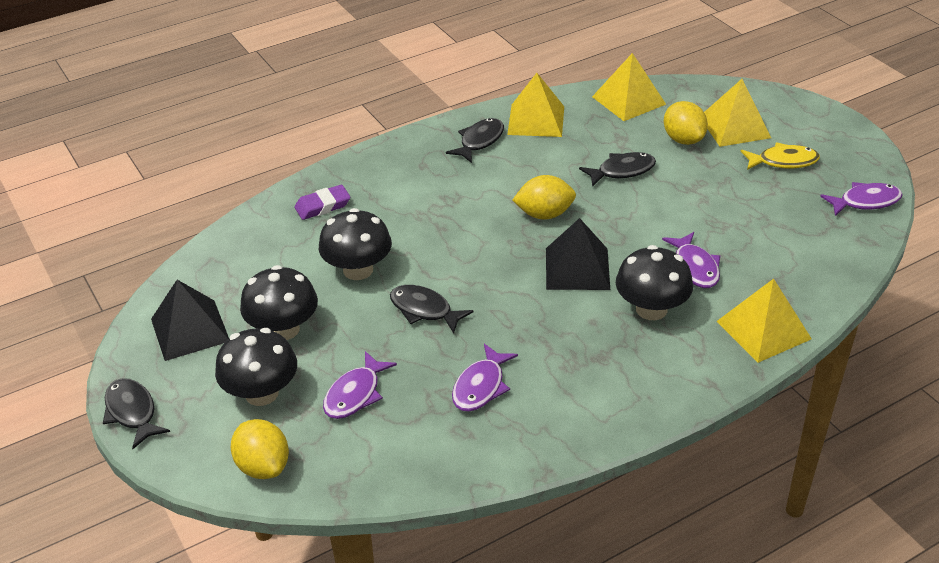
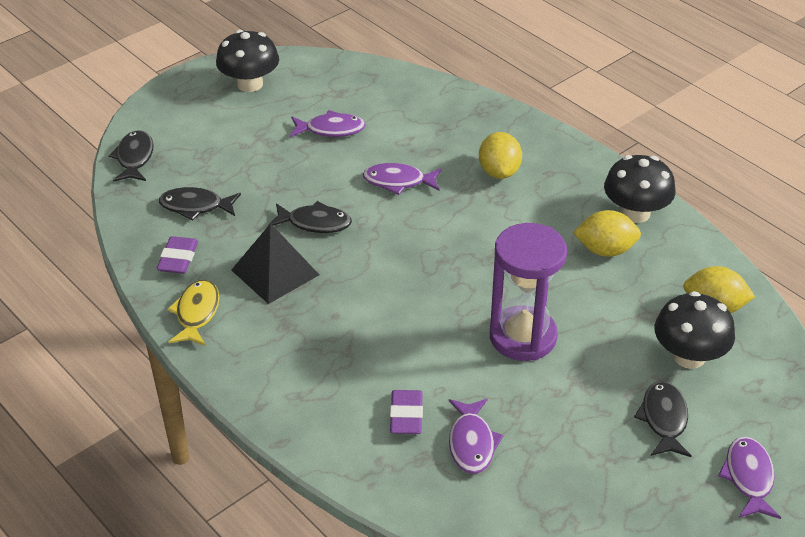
black mushroom: [215,328,297,406] [240,265,318,340] [319,208,392,280] [616,245,693,320] = 4 -> [216,30,279,92] [604,155,676,223] [655,291,735,369] = 3
black pyramid: [151,280,229,361] [546,218,610,290] = 2 -> [231,223,319,304] = 1
purple eraser: [295,185,350,220] = 1 -> [157,236,198,274] [390,390,423,434] = 2
purple hourglass: none = 0 -> [490,223,567,361] = 1
yellow pyramid: [507,73,564,137] [592,53,666,121] [704,79,771,147] [716,279,812,363] = 4 -> none = 0

